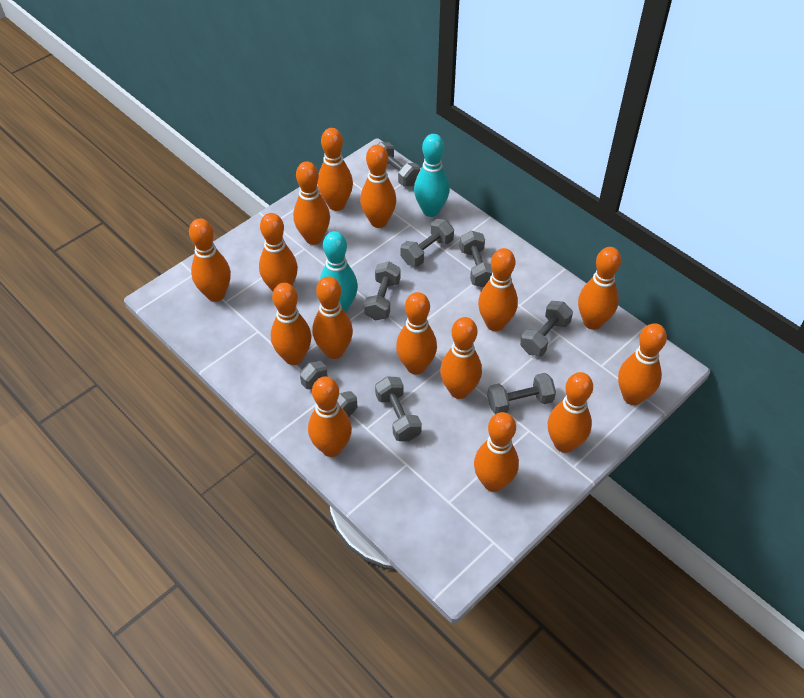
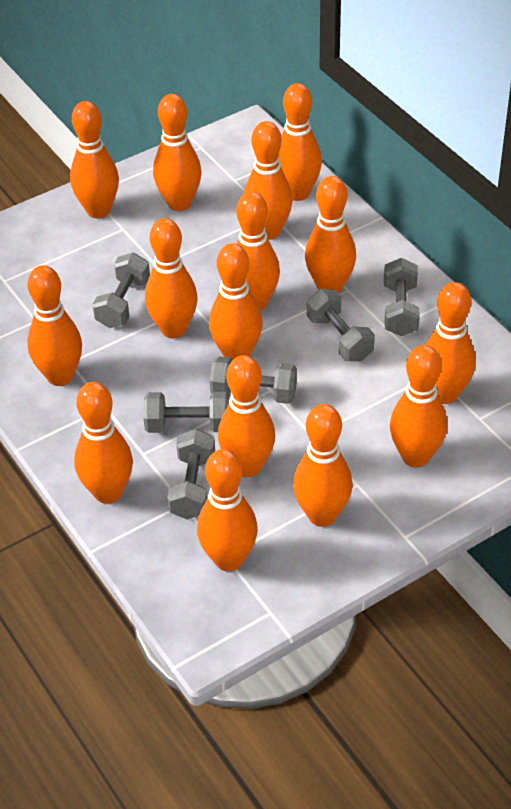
grey dumbbell: [300,361,357,417] [364,262,401,320] [375,377,422,441] [377,142,420,186] [401,219,454,267] [459,231,493,287] [487,373,556,414] [520,301,573,356] = 8 -> [92,253,150,328] [143,392,230,433] [167,429,215,520] [210,356,297,404] [307,289,375,361] [384,258,420,336] = 6
turquoise bowling pin: [319,231,358,312] [414,134,450,217] = 2 -> none = 0

